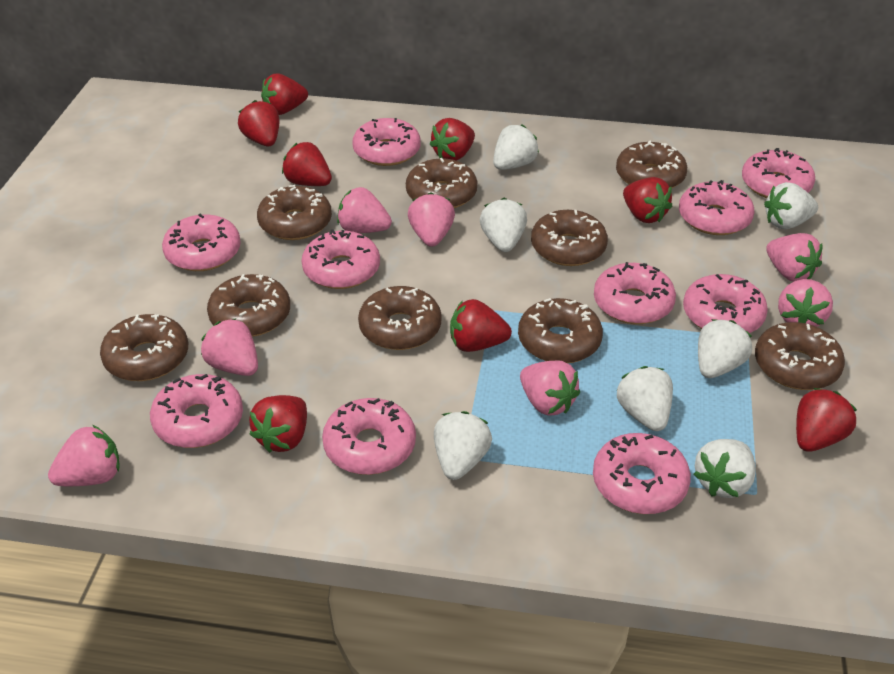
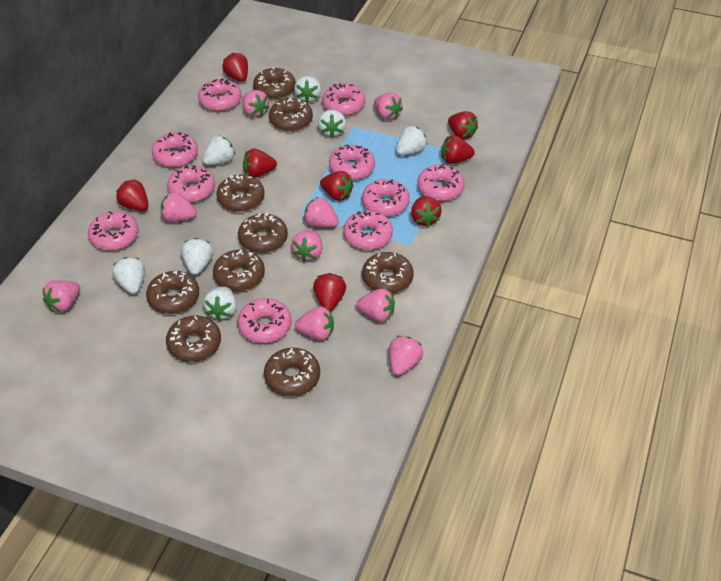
pink strawberry: [48,425,120,486] [201,318,258,376] [337,187,392,233] [408,193,455,247] [520,360,580,416] [766,233,822,282] [778,279,833,327] = 7 -> [43,280,80,312] [161,192,197,222] [242,90,270,117] [291,230,322,262] [295,306,334,341] [304,197,339,227] [356,289,395,322] [374,93,403,120] [389,336,423,376] = 9

